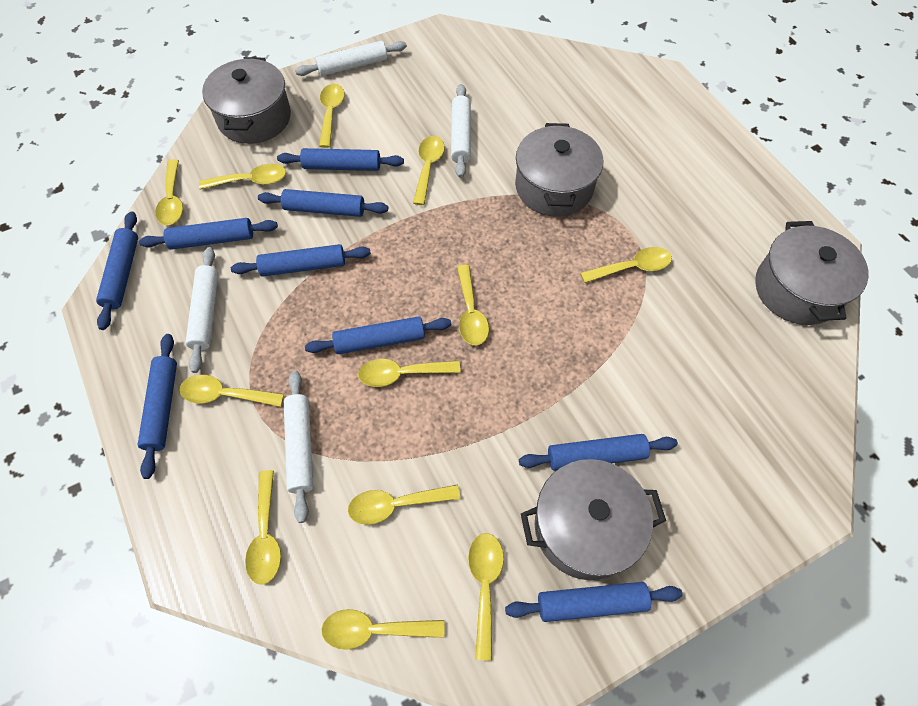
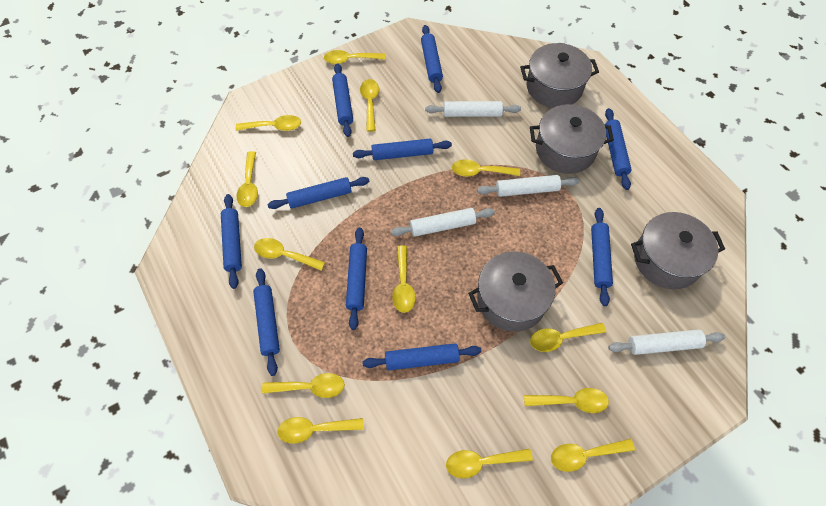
blue rolling pin: [96,211,138,330] [138,334,177,479] [139,218,278,250] [231,244,371,277] [258,189,388,217] [277,148,404,171] [305,316,451,354] [505,582,682,622] [519,434,678,471] = 9 -> [221,194,242,289] [253,268,280,376] [268,177,369,209] [332,63,353,137] [346,227,367,330] [353,139,452,160] [362,343,482,370] [421,25,443,93] [591,208,613,306] [605,108,632,190] = 10
yellow spoon: [155,159,183,225] [179,375,284,407] [199,164,286,190] [245,470,281,585] [319,84,345,148] [321,609,444,650] [348,484,460,525] [358,359,461,387] [413,136,445,205] [457,265,489,345] [468,533,504,661] [580,247,672,283] = 12 -> [236,115,301,131] [236,151,258,207] [254,238,325,271] [262,373,345,398] [277,417,364,444] [324,50,385,64] [360,79,379,132] [392,245,416,313] [446,449,533,478] [452,159,520,177] [524,388,609,413] [530,323,606,352] [551,439,635,472] = 13

